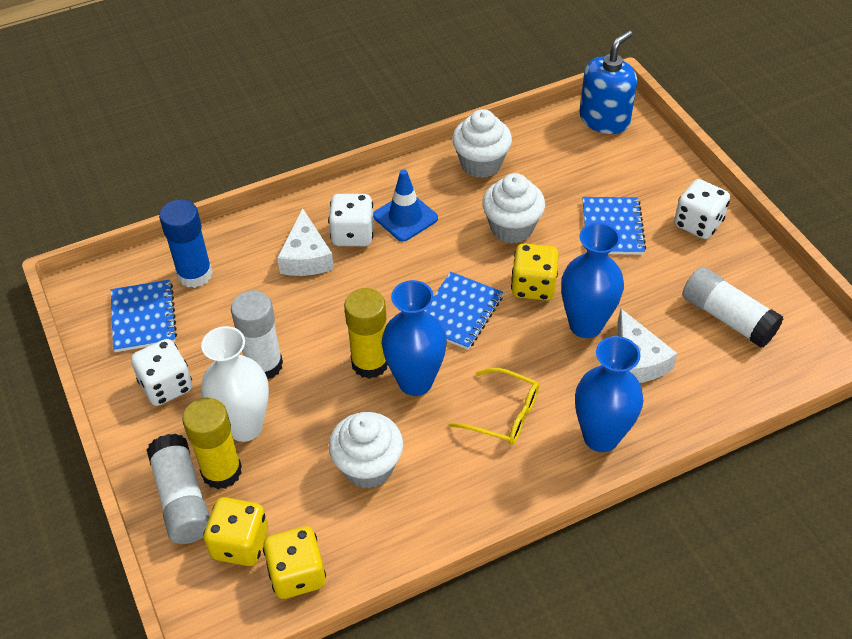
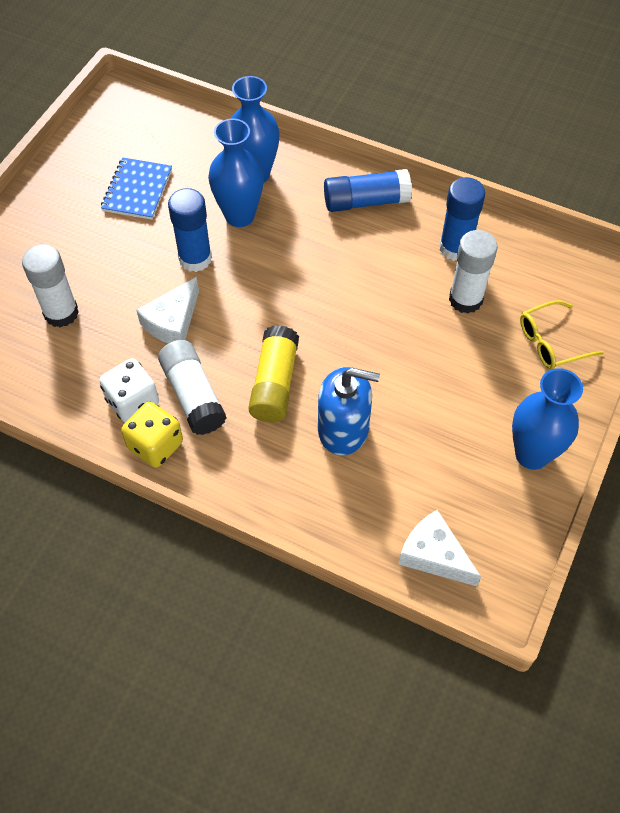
blue glue stick: [159,199,213,288] = 1 -> [168,188,212,272] [324,169,412,212] [439,177,485,261] = 3
blue notebook: [111,280,177,352] [425,272,503,350] [582,197,646,255] = 3 -> [101,158,172,220] = 1
blue traffic cone: [373,169,438,242] = 1 -> none = 0
white cupcake: [329,412,403,489] [452,109,512,178] [482,173,545,244] = 3 -> none = 0
white dice: [131,339,192,406] [328,194,374,246] [674,179,730,239] = 3 -> [99,358,159,422] = 1
white vase: [201,326,269,442] = 1 -> none = 0
yellow dice: [203,497,268,566] [263,526,326,599] [511,243,559,301] = 3 -> [121,402,183,468] = 1
yellow glue stick: [183,398,242,489] [344,288,388,379] = 2 -> [248,325,299,423] = 1

